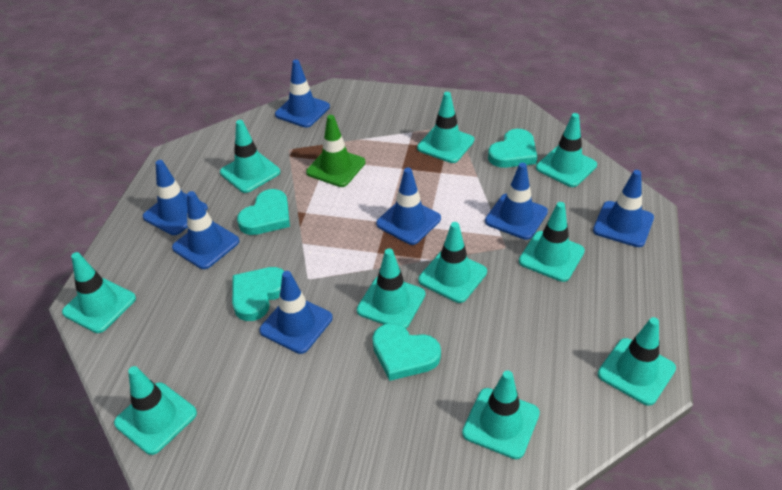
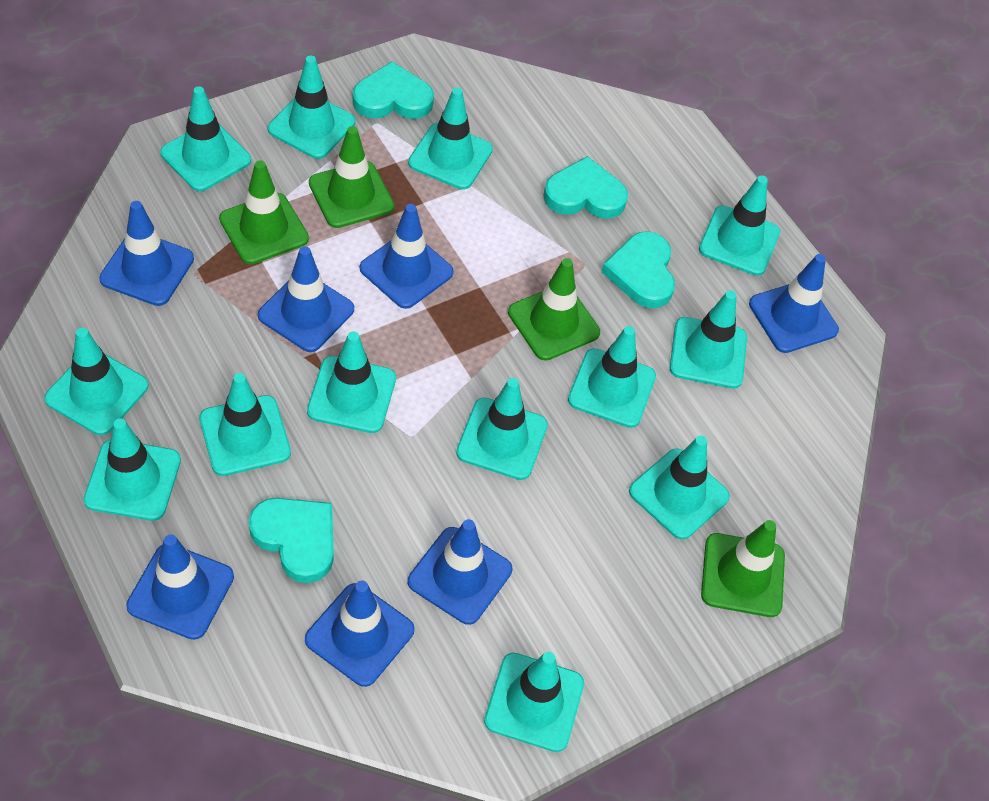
green traffic cone: [306,115,365,187] = 1 -> [219,160,309,264] [309,126,394,228] [508,258,600,361] [701,520,785,617] = 4
turquoise traffic cone: [62,252,136,333] [114,366,197,455] [220,120,280,193] [357,248,425,329] [417,92,474,163] [418,222,487,303] [462,370,540,459] [519,202,585,282] [536,113,597,187] [598,317,676,406] = 10 -> [44,328,149,435] [84,419,181,521] [160,86,251,192] [199,373,291,476] [268,56,355,159] [307,331,396,433] [408,88,493,190] [456,378,548,480] [484,652,584,752] [568,326,656,428] [629,436,730,540] [670,290,747,389] [699,176,780,276] = 13

